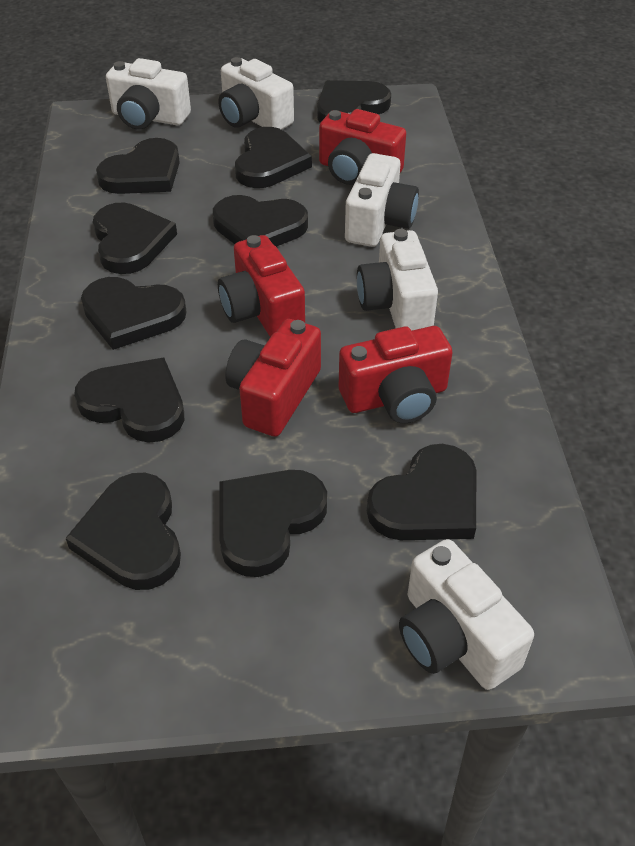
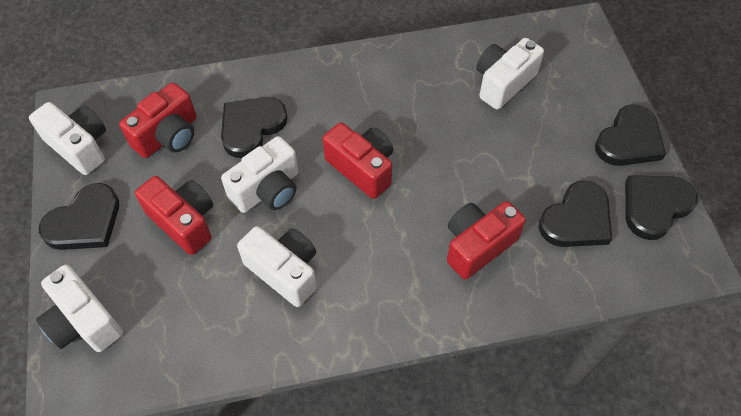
black heart: [65,473,181,590] [74,358,184,443] [81,277,187,350] [93,202,177,274] [96,138,180,194] [213,195,308,247] [220,470,327,577] [235,127,312,188] [317,80,391,123] [367,444,476,540] = 10 -> [39,183,119,250] [221,97,288,158] [539,180,612,247] [595,104,666,166] [625,175,698,240] = 5

